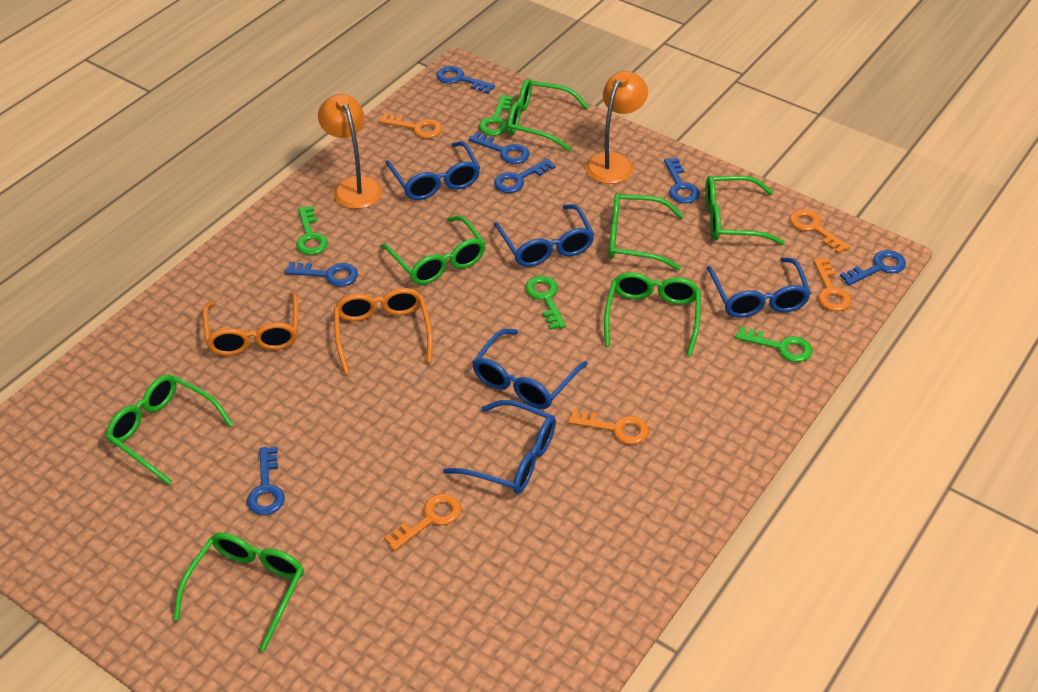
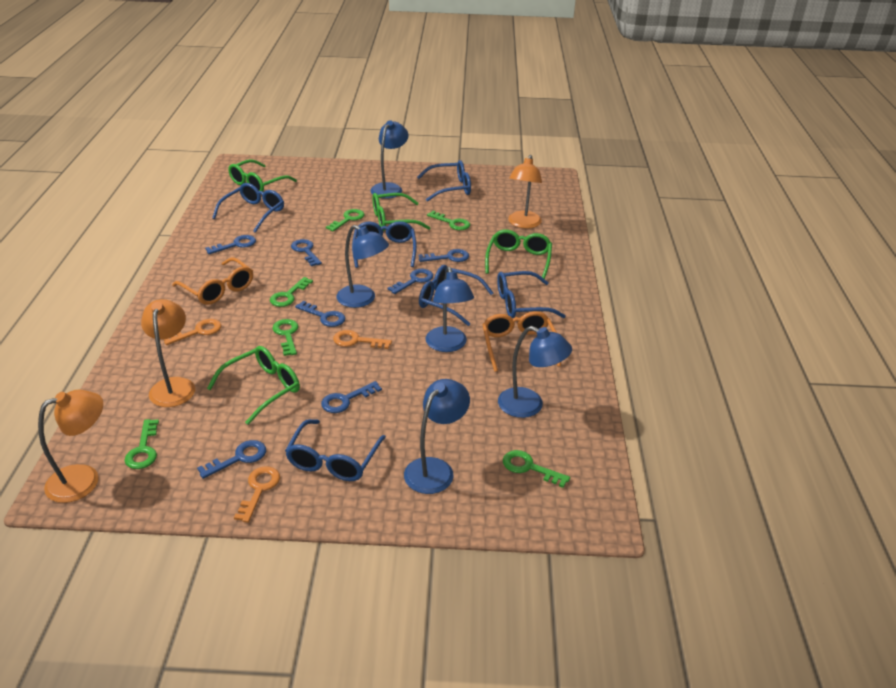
blue glasses: [385,141,480,200] [443,400,556,494] [472,329,588,409] [493,204,595,267] [706,257,811,318] = 5 -> [212,183,284,233] [285,419,386,481] [352,221,417,268] [417,160,471,202] [419,265,493,326] [497,271,566,318] = 6
blue lamp: none = 0 -> [336,225,389,308] [370,120,409,199] [404,379,470,494] [426,267,474,352] [498,326,572,418] = 5
green glasses: [106,375,233,485] [174,533,304,652] [381,216,486,285] [507,79,589,151] [604,272,701,356] [609,193,684,270] [705,175,785,245] = 7 -> [207,346,300,425] [228,159,297,192] [373,193,430,231] [485,229,552,279] = 4
green key: [296,206,328,255] [479,95,514,136] [526,276,566,330] [736,326,813,362] = 4 -> [124,419,159,469] [270,277,313,307] [273,319,298,356] [326,209,365,232] [427,211,470,230] [503,450,570,488] = 6
orange key: [379,113,442,138] [384,494,461,551] [568,409,649,445] [790,209,850,254] [813,258,851,311] = 5 -> [163,319,221,345] [234,467,280,523] [333,330,392,349] = 3
orange lamp: [318,94,382,209] [586,71,648,184] = 2 -> [38,390,103,503] [141,299,195,407] [508,155,542,229] = 3

